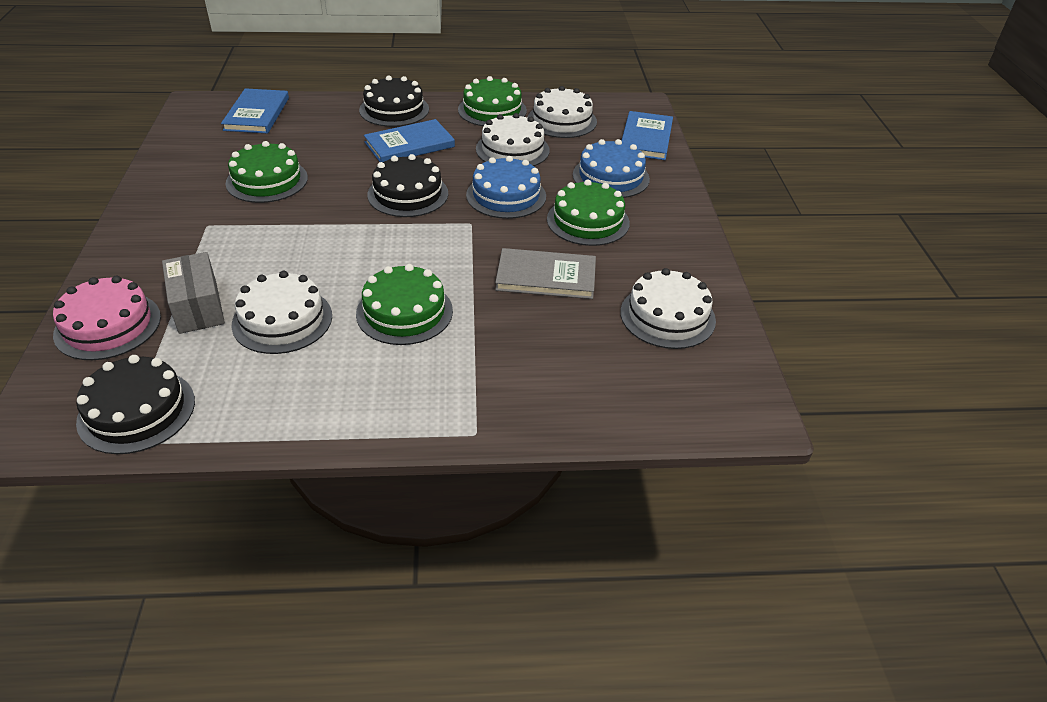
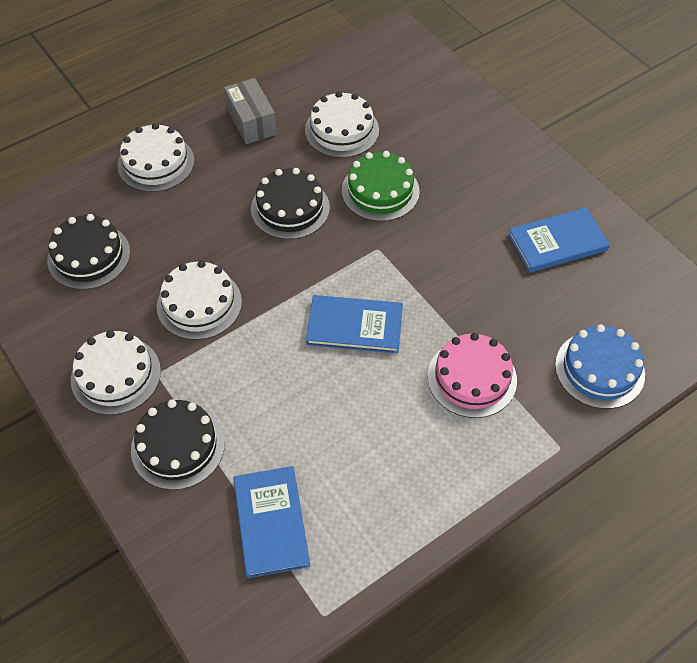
blue cake: [466,156,546,219] [573,139,650,198] = 2 -> [555,324,645,409] = 1
green cake: [226,141,308,203] [356,264,453,345] [458,76,527,126] [547,179,630,246] = 4 -> [342,151,420,221] = 1
grey book: [495,248,596,299] = 1 -> none = 0

